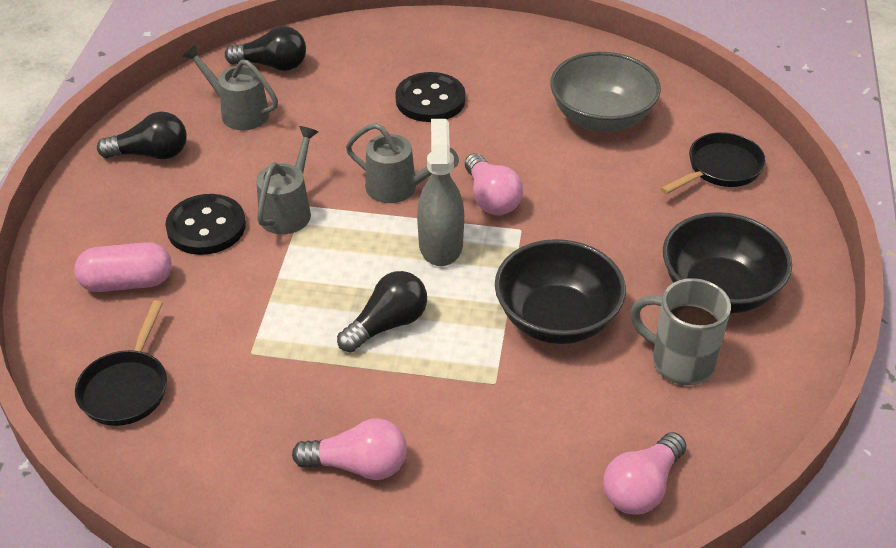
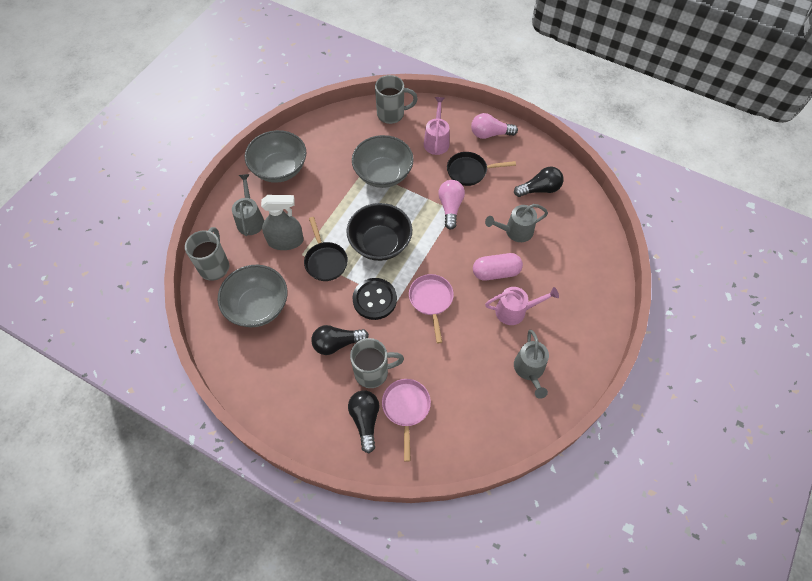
black bowl: [495,239,626,344] [663,212,792,313] = 2 -> [346,203,412,261] = 1
black button: [165,194,246,255] [395,72,466,122] = 2 -> [352,278,397,320] = 1
grey bowl: [550,52,661,132] = 1 -> [218,265,288,327] [245,130,306,183] [352,135,414,188] = 3
grey mug: [630,278,731,385] = 1 -> [185,227,229,281] [350,338,404,388] [375,75,418,124] = 3
pink light bulb: [292,418,407,480] [465,153,523,215] [603,432,686,515] = 3 -> [438,180,465,230] [471,113,518,139] = 2
pink pan: none = 0 -> [382,379,431,462] [409,274,454,343] = 2
pink watering can: none = 0 -> [424,97,449,155] [485,287,559,325] = 2

